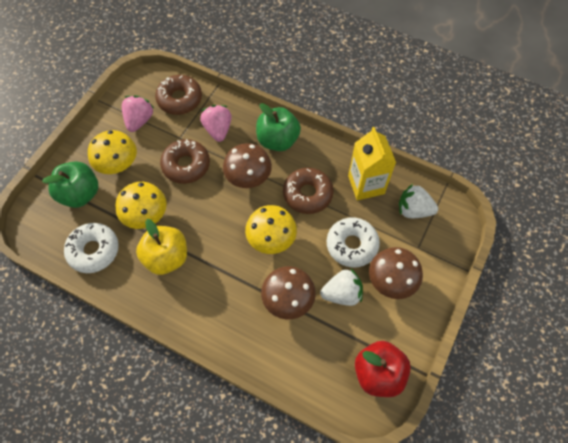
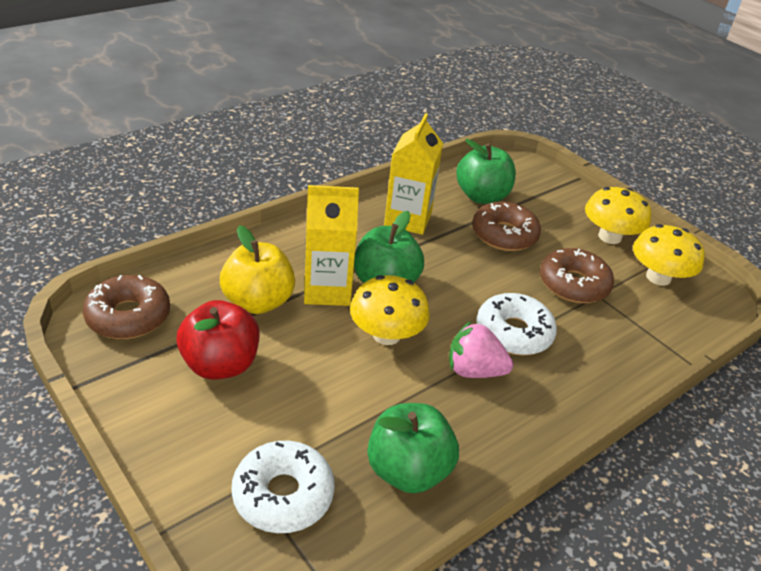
brown mushroom: [223,143,272,188] [261,266,316,319] [369,247,423,299] = 3 -> none = 0
green apple: [42,162,98,208] [256,103,301,151] = 2 -> [354,211,424,283] [367,403,459,494] [456,139,516,204] = 3
pink strawberry: [122,95,154,132] [200,105,232,142] = 2 -> [449,321,514,378] = 1
white strawberry: [320,269,363,306] [399,184,438,218] = 2 -> none = 0
yellow carton: [348,127,396,200] = 1 -> [304,185,359,306] [384,113,443,235] = 2

